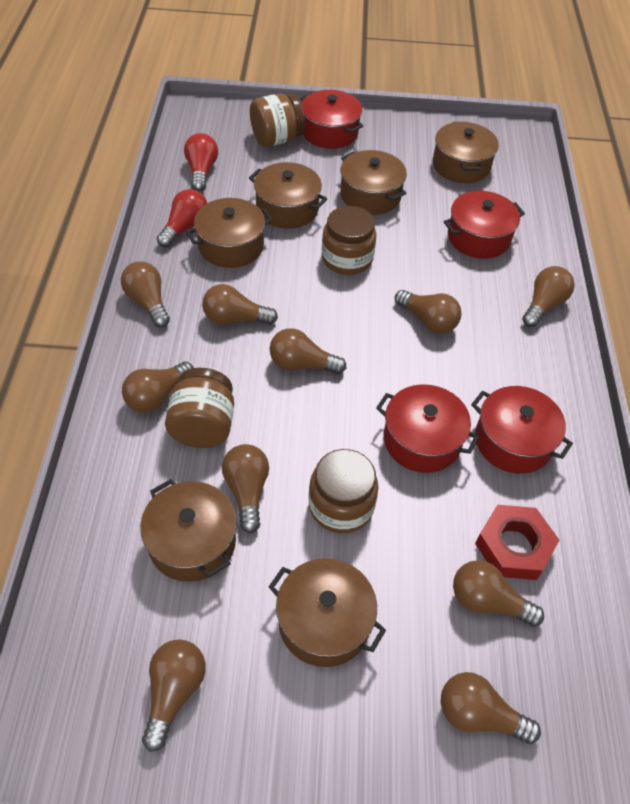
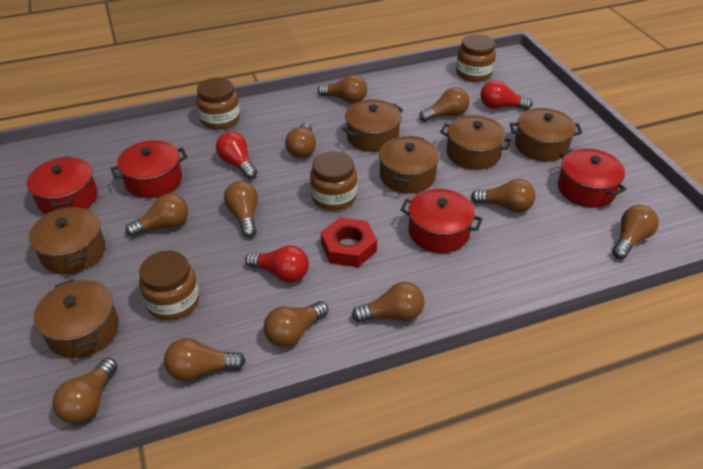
brown light bulb: [121,261,170,327] [122,362,194,413] [142,639,206,752] [202,284,278,325] [222,444,269,533] [270,328,346,374] [395,290,462,334] [441,672,541,744] [453,560,544,627] [522,266,575,327] = 10 -> [52,358,117,424] [125,194,188,237] [164,338,246,381] [224,181,258,238] [264,301,328,347] [285,123,316,158] [318,75,367,103] [352,282,425,323] [419,87,470,122] [471,179,536,213] [612,205,659,259] = 11
red light bulb: [157,189,207,247] [184,133,218,191] = 2 -> [216,132,257,179] [245,245,309,282] [480,80,532,110] = 3

